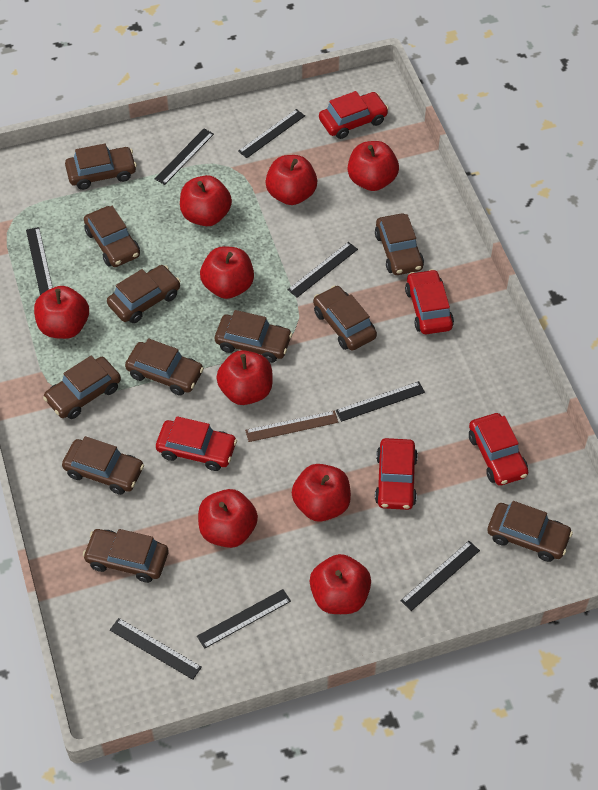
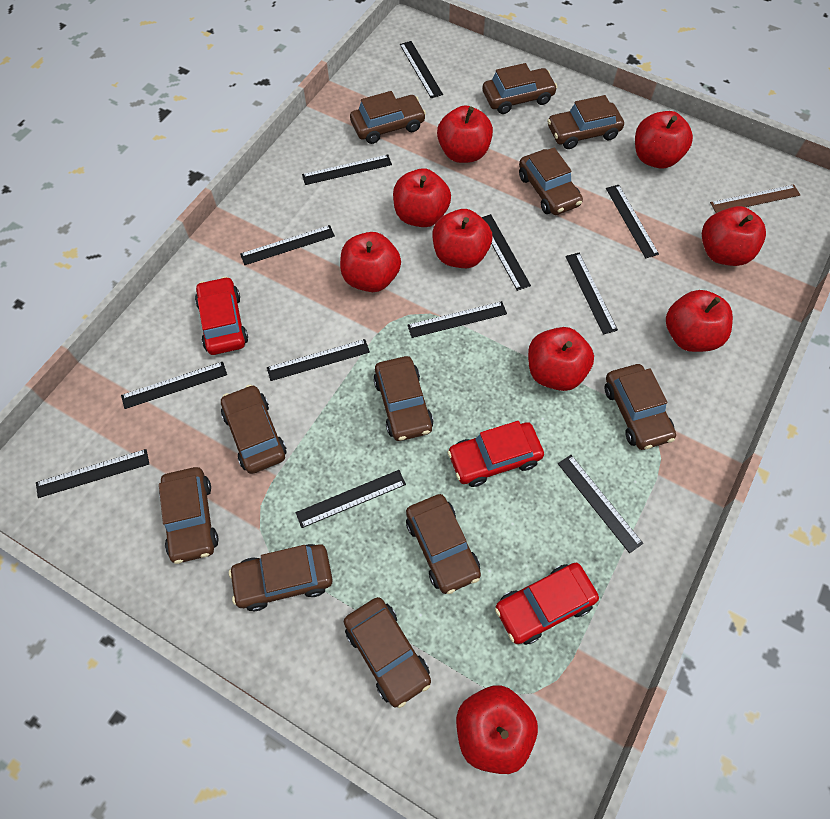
black ruler: [26,227,53,295] [110,618,202,680] [155,129,214,185] [197,589,291,649] [238,109,305,158] [288,242,358,298] [336,381,425,422] [400,541,480,611] = 8 -> [36,449,149,498] [121,362,227,409] [240,225,335,265] [267,339,370,381] [296,470,406,528] [302,154,392,185] [400,41,443,98] [407,301,507,338] [481,214,531,291] [558,455,643,553] [566,253,618,335] [606,185,659,258] = 12
red car: [156,416,237,471] [319,91,389,139] [375,438,418,510] [405,269,454,334] [469,413,528,486] = 5 -> [195,276,248,355] [447,421,544,487] [495,563,599,645] = 3

